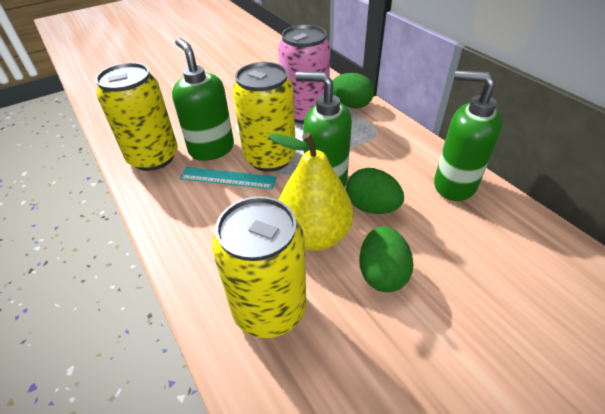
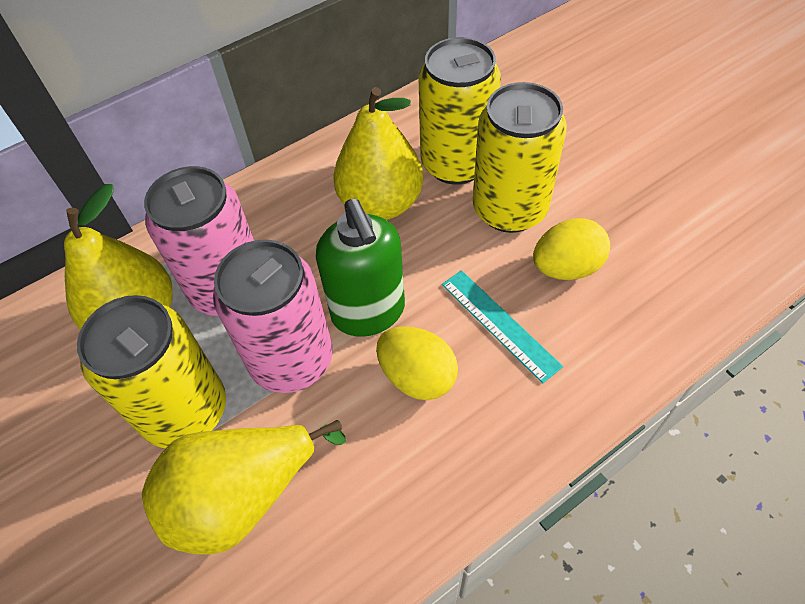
green egg: [332,73,374,108] [346,168,404,214] [359,226,413,292] = 3 -> none = 0
green soap dispenser: [172,38,234,161] [295,72,352,187] [434,70,503,201] = 3 -> [316,199,405,337] = 1
pink can: [278,25,330,124] = 1 -> [144,166,254,316] [213,239,333,393] = 2
yellow egg: none = 0 -> [376,327,458,400] [533,218,610,280] = 2
yellow pear: [268,132,354,251] = 1 -> [64,184,172,330] [142,420,346,555] [333,87,423,220] = 3

